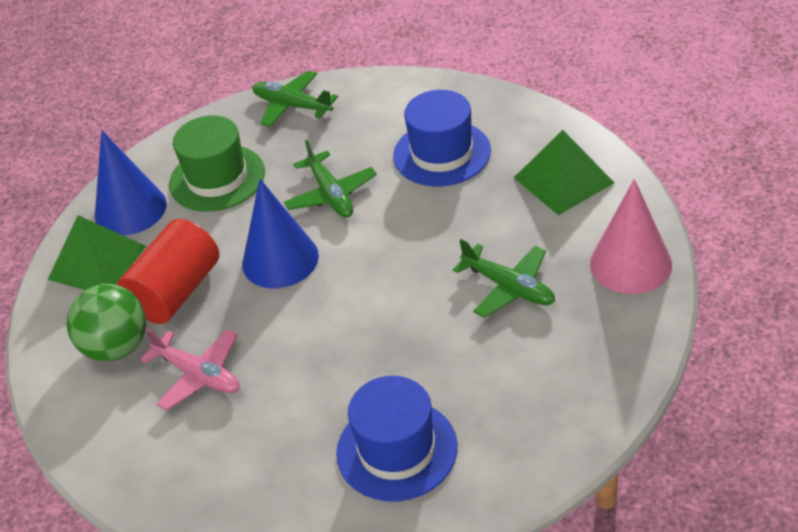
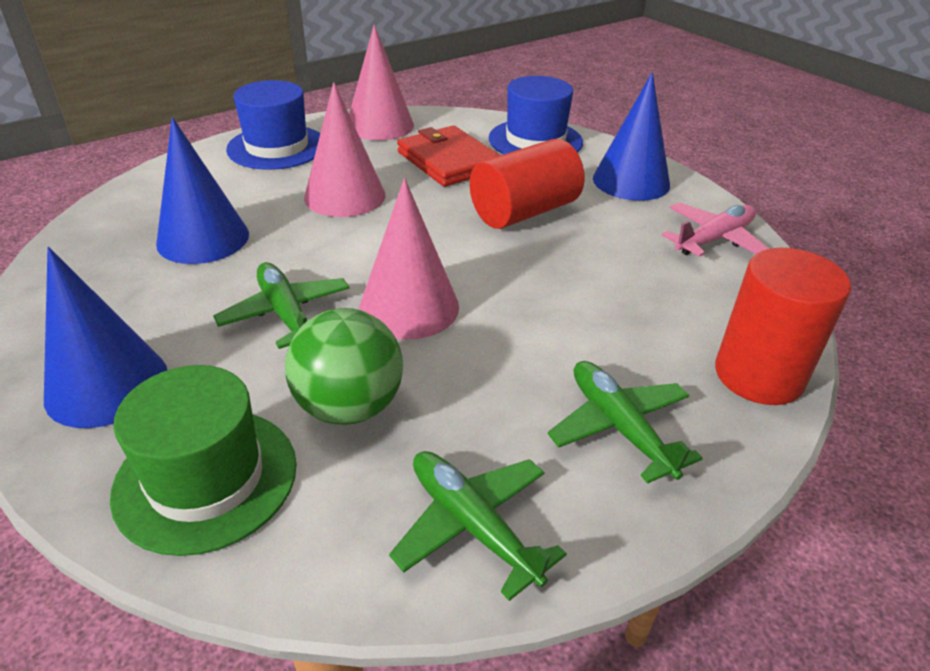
blue cone: [95,130,167,235] [242,179,319,288] = 2 -> [44,247,167,428] [156,117,249,264] [593,72,670,201] = 3
green pyramid: [48,215,146,290] [514,130,614,215] = 2 -> none = 0
pink cone: [590,179,672,294] = 1 -> [304,82,385,217] [349,25,414,140] [359,178,459,340] = 3
red cylinder: [117,219,219,324] = 1 -> [470,139,585,229] [715,248,851,405] = 2
red wallet: none = 0 -> [397,126,500,187] = 1

